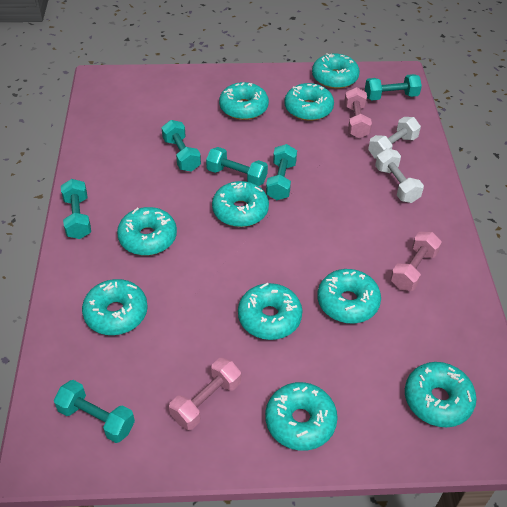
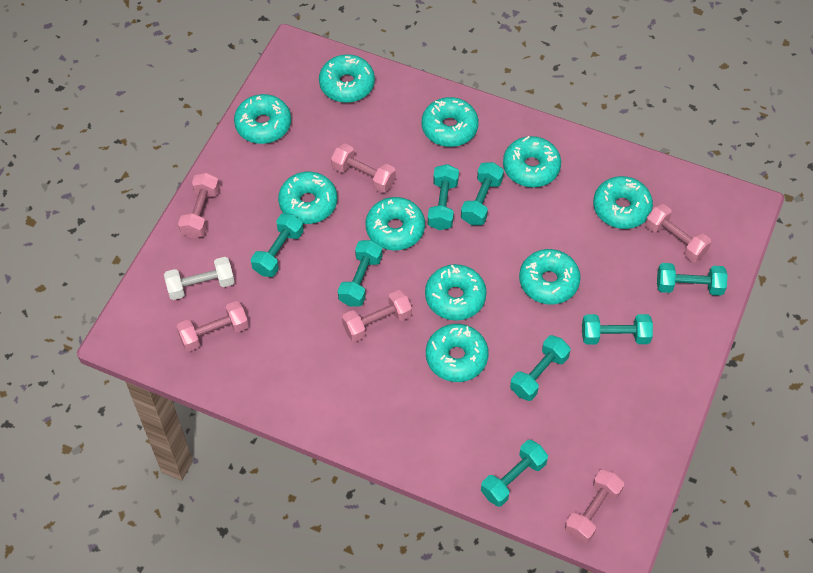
pink dumbbell: [169,358,241,430] [344,87,372,138] [391,232,442,291] = 3 -> [176,301,249,351] [178,173,220,238] [331,144,396,193] [342,290,412,342] [565,469,624,543] [645,204,711,262] = 6
turquoise dumbbell: [54,380,135,443] [61,179,91,239] [161,120,201,172] [206,147,268,186] [266,144,297,200] [365,74,422,100] = 6 -> [251,213,304,277] [338,240,382,306] [428,164,459,230] [461,162,504,225] [481,440,548,507] [510,335,570,401] [582,314,653,345] [657,263,727,296] = 8
white dumbbell: [368,117,421,159] [375,148,424,203] = 2 -> [164,257,234,300] = 1

